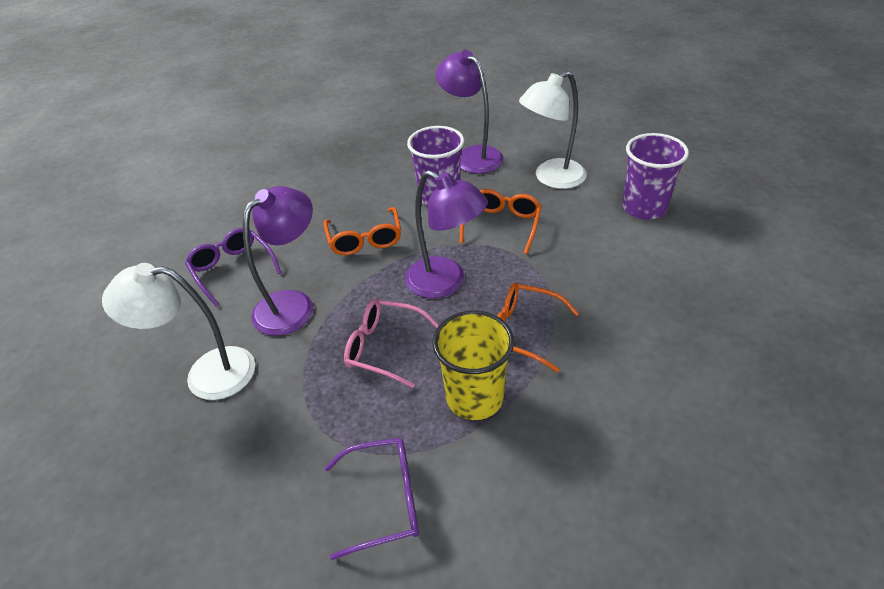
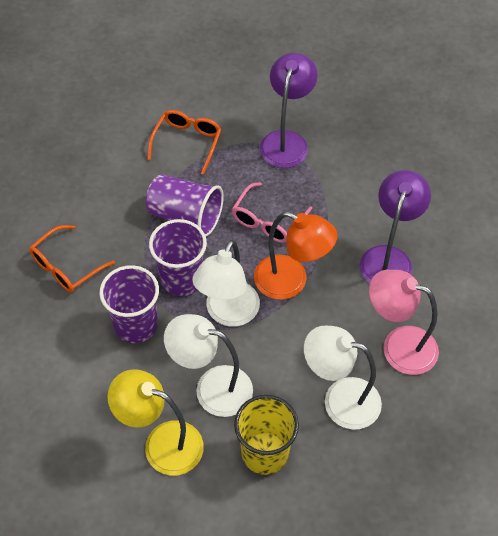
orange glasses: [323,207,401,255] [460,189,542,254] [497,283,579,372] = 3 -> [29,225,115,293] [148,110,222,175] = 2
orange lamp: none = 0 -> [254,212,337,300] = 1
pink lamp: none = 0 -> [369,270,439,375] = 1
purple cup: [407,126,464,206] [622,133,689,220] = 2 -> [99,265,159,343] [146,174,224,237] [149,219,207,296] = 3
purple glasses: [185,228,282,306] [324,438,419,560] = 2 -> none = 0
purple lamp: [243,186,313,336] [405,170,488,298] [435,50,504,174] = 3 -> [260,53,318,168] [360,170,431,284] = 2
white lamp: [102,263,255,400] [519,71,587,189] = 2 -> [164,314,253,417] [192,240,260,327] [304,325,382,430] = 3
yellow lamp: none = 0 -> [107,369,204,476] = 1

